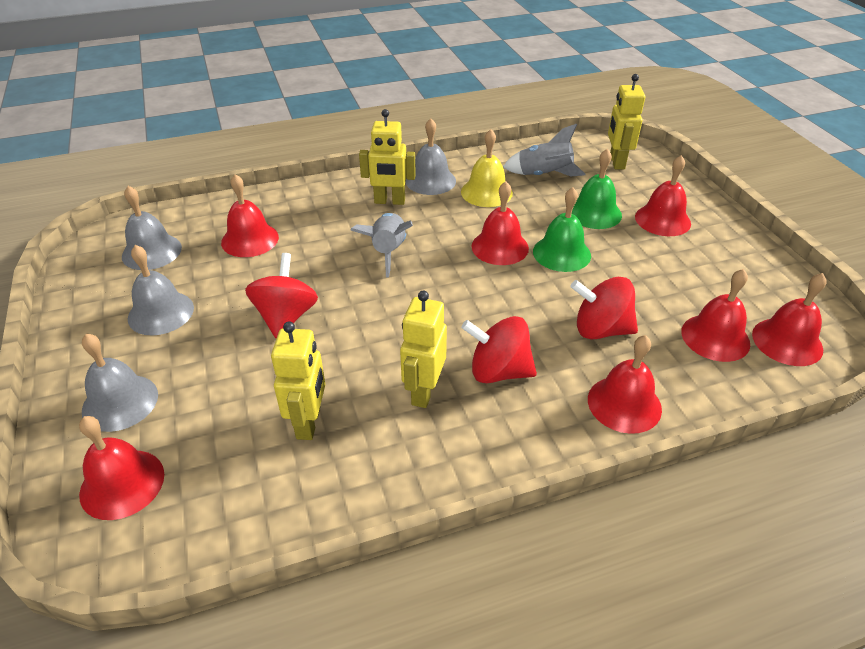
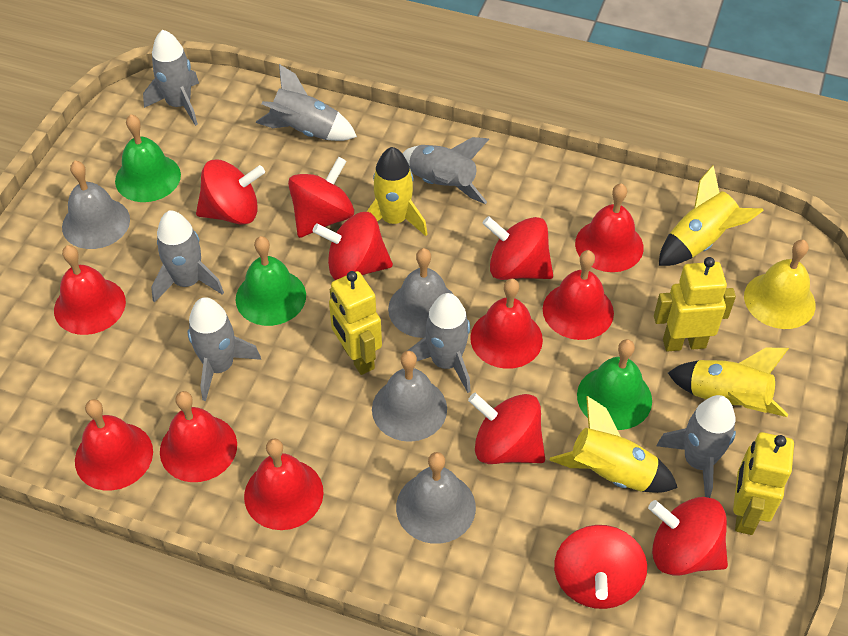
green bell: [533,187,591,272] [572,149,622,229] = 2 -> [115,115,181,202] [236,236,306,326] [577,339,652,430] = 3
grey rocket: [350,213,413,278] [503,124,585,176] = 2 -> [143,30,199,126] [151,210,224,303] [188,297,261,401] [256,64,357,141] [402,137,489,204] [407,293,471,393] [656,395,736,498] = 7
red spinning top: [245,253,318,339] [461,316,537,383] [570,277,638,339] = 3 -> [196,160,265,225] [288,156,354,238] [313,212,393,280] [468,393,545,464] [482,216,553,280] [554,525,647,609] [648,497,728,576] = 7
yellow robot: [271,321,326,440] [359,109,416,205] [400,290,447,408] [608,74,645,169] = 4 -> [329,271,382,375] [654,257,736,352] [733,432,794,535] = 3
yellow rocket: none = 0 -> [367,147,427,236] [549,396,678,493] [659,165,764,266] [668,348,789,417] = 4

